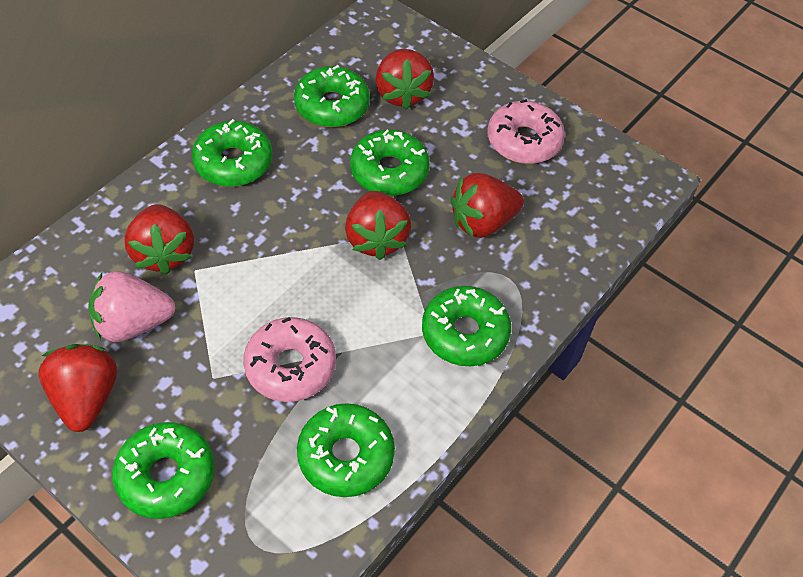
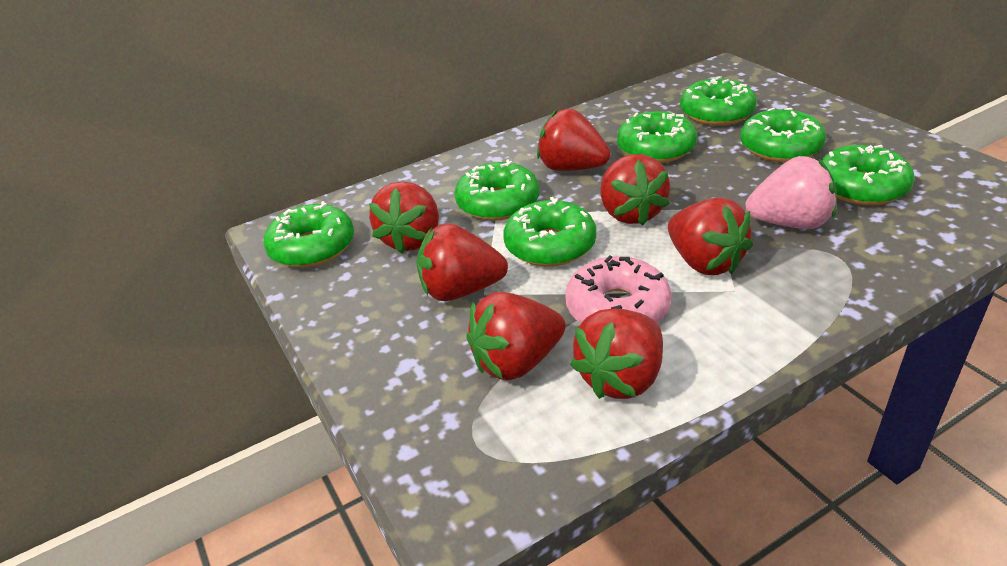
green donut: [112,422,215,519] [192,119,273,187] [294,65,370,127] [297,403,395,497] [350,130,430,196] [422,286,511,366] = 6 -> [263,201,354,268] [455,159,539,221] [503,197,597,267] [617,111,697,163] [680,76,757,126] [740,108,826,162] [822,145,915,205] = 7
pink donut: [243,317,336,402] [487,99,565,164] = 2 -> [565,255,672,323] = 1
red strawberry: [39,344,117,432] [124,204,194,275] [345,191,411,260] [375,49,434,110] [451,173,524,238] = 5 -> [369,181,439,254] [416,223,508,301] [467,292,566,381] [537,109,611,171] [570,308,663,399] [600,154,670,226] [668,198,753,275] = 7

